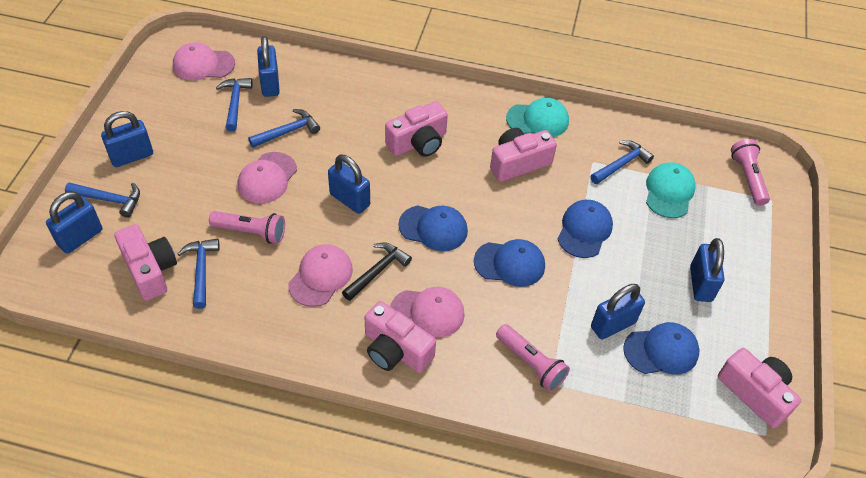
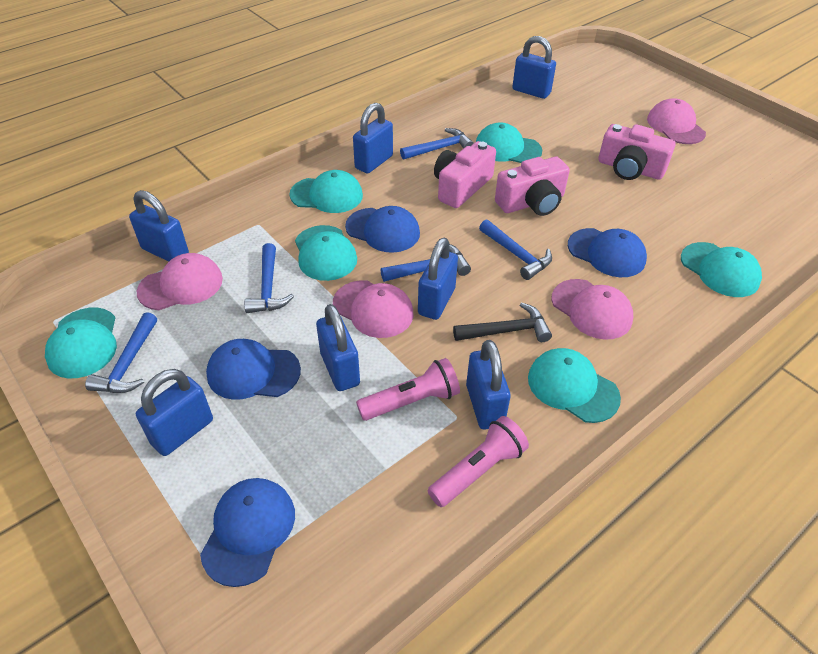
blue padlock: [46,192,102,254] [101,111,153,167] [257,36,280,97] [328,155,370,214] [591,284,645,339] [690,238,725,302] = 6 -> [129,190,189,262] [136,369,213,456] [316,304,360,391] [353,103,393,173] [418,238,458,320] [466,340,511,430] [512,36,556,99] = 7
pink camera: [114,224,177,301] [365,301,436,373] [385,101,448,157] [490,128,557,182] [718,348,801,428] = 5 -> [434,141,496,208] [495,157,570,216] [598,124,675,180] = 3
pink flashlight: [209,211,285,244] [496,324,570,391] [731,139,770,206] = 3 -> [356,358,460,421] [428,416,529,507] = 2
turquoise cap: [506,98,569,137] [646,162,696,218] = 2 -> [45,307,117,378] [289,170,363,213] [295,225,357,281] [476,122,542,163] [528,348,621,423] [681,242,762,297] = 6

